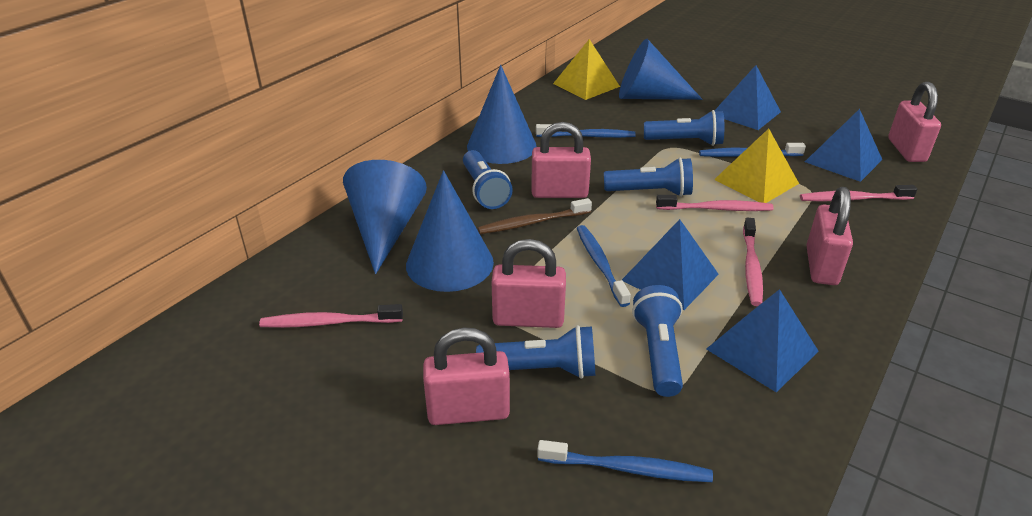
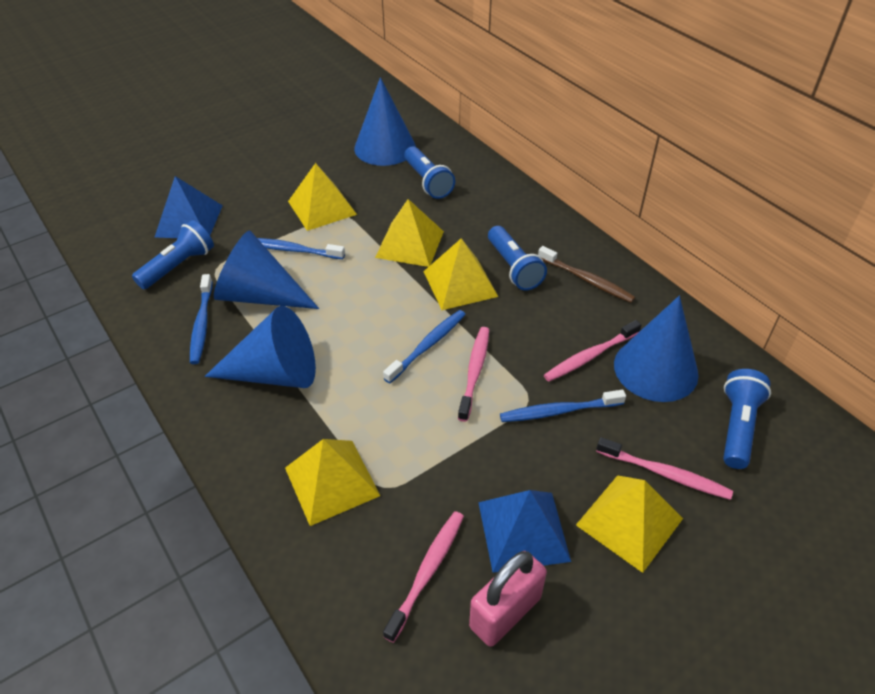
blue flashlight: [463,150,513,209] [476,325,595,379] [604,157,693,197] [632,285,683,397] [644,110,724,146] = 5 -> [132,220,214,289] [404,146,455,199] [488,226,547,291] [723,369,771,469] = 4
blue pyramid: [622,219,719,310] [706,289,819,392] [714,65,781,130] [805,109,883,182] = 4 -> [155,176,223,238] [478,490,571,573] = 2
pink padlock: [423,327,510,425] [492,239,566,328] [531,122,591,198] [806,187,853,285] [888,82,941,162] = 5 -> [469,551,547,647] = 1
yellow pyramid: [553,39,620,100] [714,129,799,203] = 2 -> [285,439,380,526] [288,163,357,231] [375,199,444,267] [423,238,498,310] [576,475,683,573] = 5

